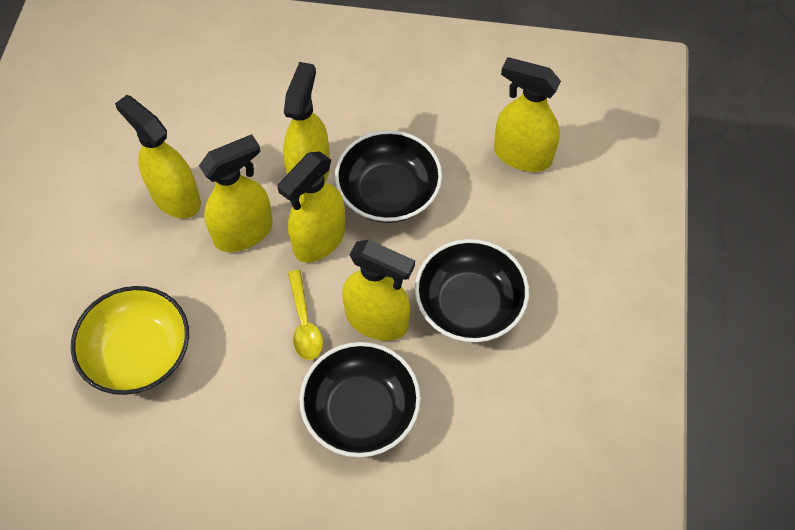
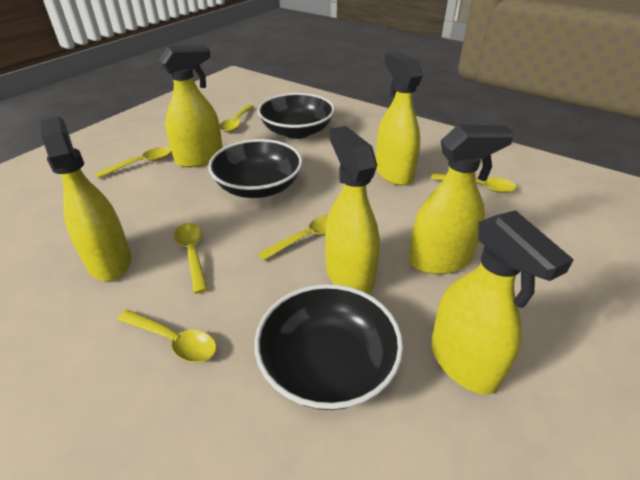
yellow bowl: [71,286,189,395] = 1 -> none = 0
yellow spoon: [288,270,323,360] = 1 -> [95,147,172,178] [117,310,217,362] [174,223,208,294] [220,105,254,132] [258,215,328,261] [431,173,517,193] = 6

